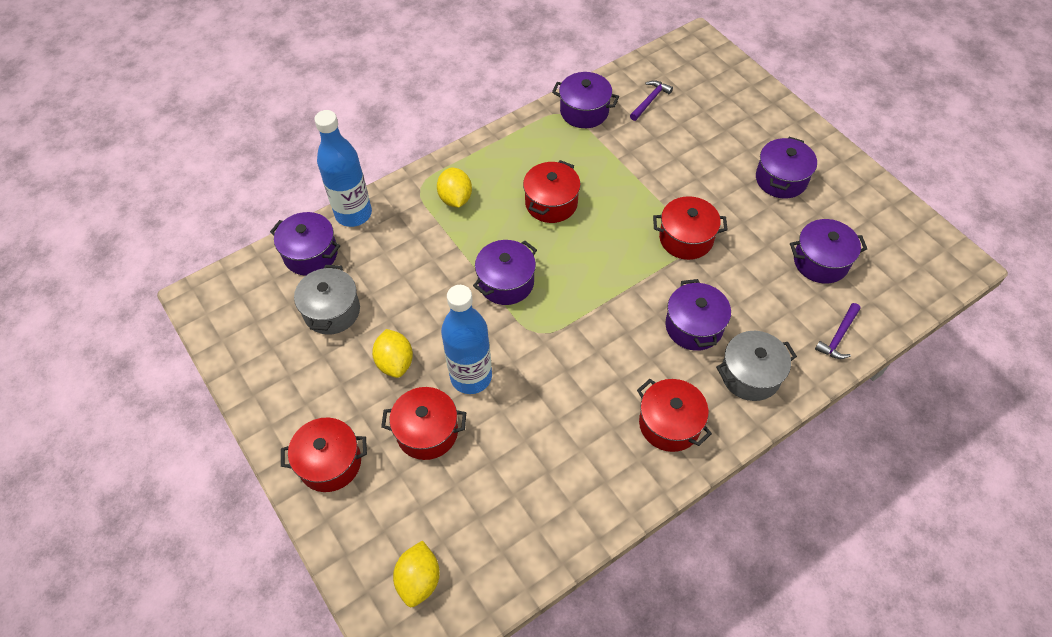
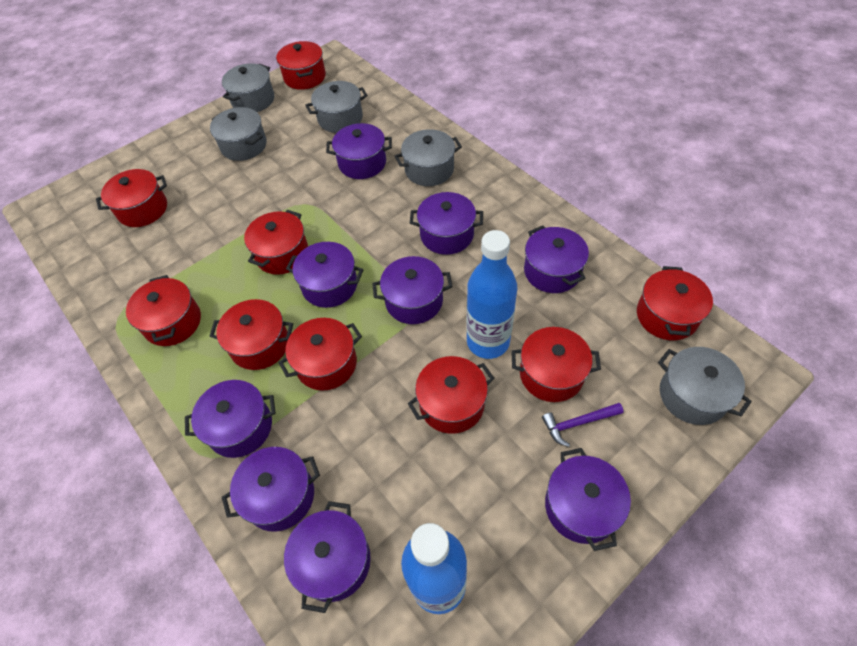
grey pot: [294,265,360,335] [716,331,797,401] = 2 -> [210,107,267,161] [222,63,274,112] [305,81,368,133] [395,129,462,186] [658,347,752,425] = 5
purple hammer: [630,80,673,121] [815,303,860,359] = 2 -> [542,403,623,447] = 1
purple pot: [270,212,340,276] [473,240,537,305] [552,72,619,128] [665,279,731,351] [756,137,817,199] [790,219,867,284] = 6 -> [185,380,275,458] [222,447,320,532] [284,501,371,613] [286,242,364,308] [326,123,392,179] [372,256,453,324] [410,192,483,255] [524,226,589,293] [545,448,631,551] = 9
red pot: [281,418,367,492] [381,387,466,460] [523,160,581,223] [637,379,712,452] [653,196,728,260] = 5 -> [96,169,167,227] [126,275,201,346] [210,299,293,370] [244,210,308,275] [276,41,326,90] [278,318,362,391] [408,356,495,434] [511,327,601,402] [637,266,713,340] = 9
yellow lemon: [372,329,413,378] [393,540,440,607] [437,168,472,208] = 3 -> none = 0

